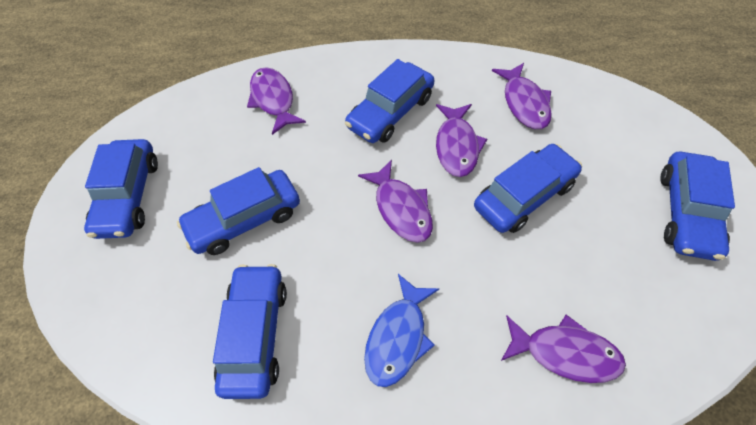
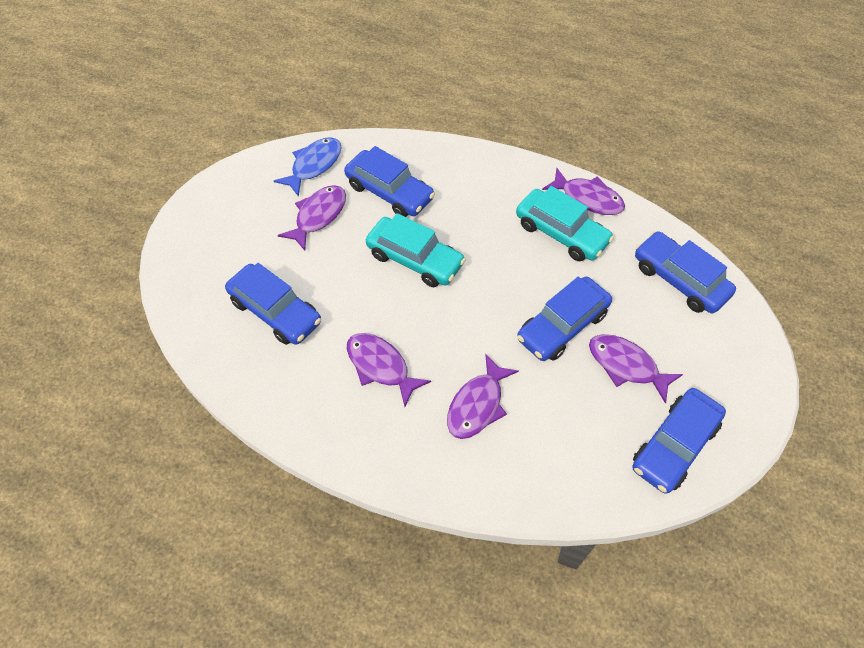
blue car: [84,139,158,239] [177,167,300,255] [213,264,287,399] [345,59,434,143] [474,144,582,233] [661,152,735,261] = 6 -> [225,263,321,345] [344,146,435,217] [517,277,612,361] [633,388,726,494] [635,231,736,313] = 5
turquoise car: none = 0 -> [366,213,466,287] [516,186,614,261] = 2

